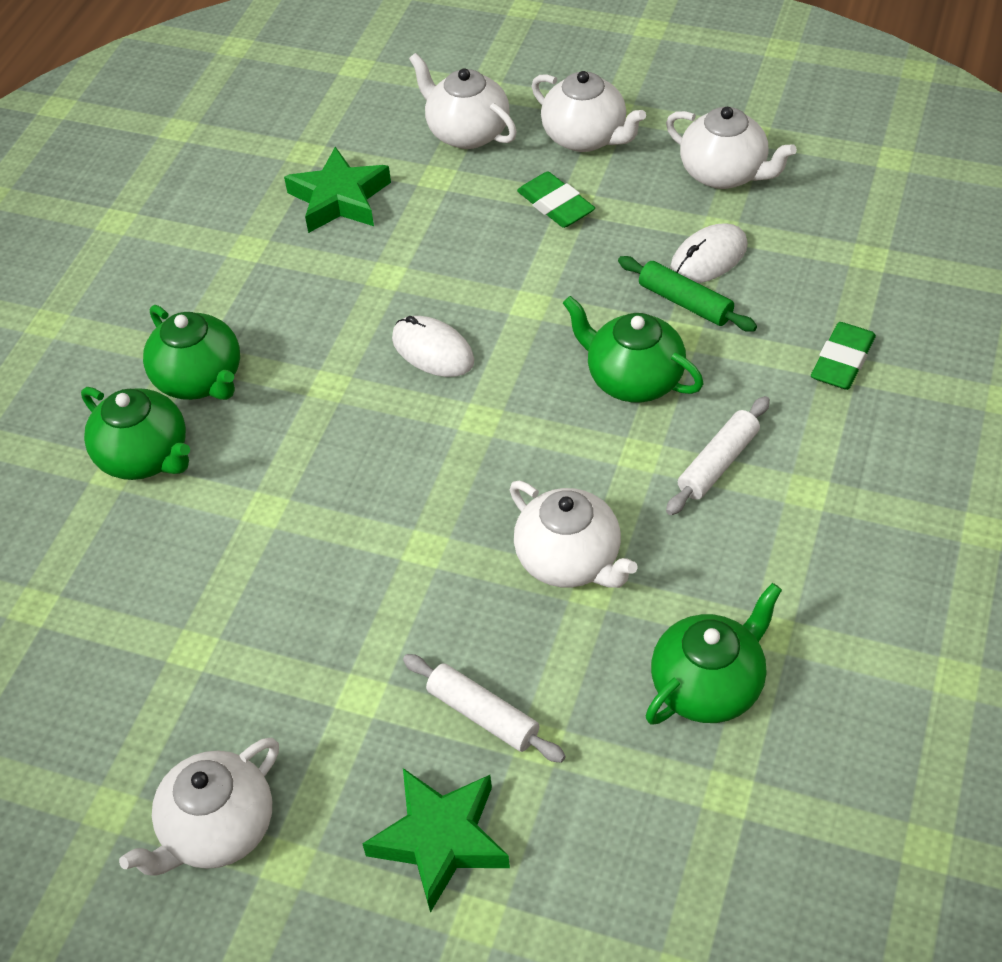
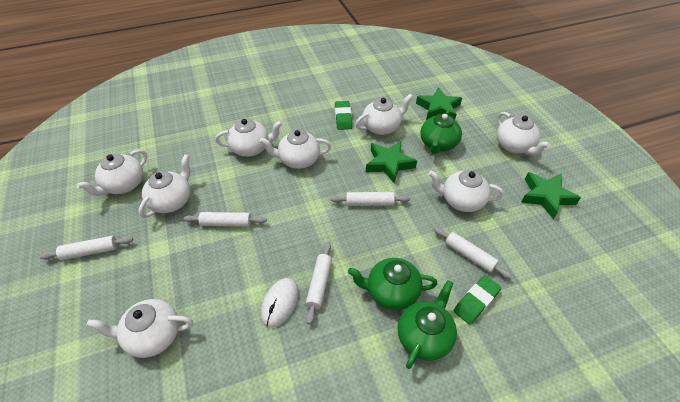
green rolling pin: [618,256,757,332] = 1 -> none = 0
green star: [284,147,391,233] [362,768,510,913] = 2 -> [366,141,417,183] [416,87,462,120] [521,172,581,219] = 3
green teapot: [81,387,190,480] [143,305,240,400] [563,296,704,402] [646,583,782,725] = 4 -> [348,258,438,310] [398,280,457,369] [420,109,462,154] = 3
white mouse: [392,316,474,377] [670,223,748,283] = 2 -> [261,278,299,328] = 1
white rolling pin: [403,654,566,763] [666,396,770,515] = 2 -> [40,236,133,260] [184,212,267,227] [306,242,332,325] [330,192,410,206] [434,227,512,279] = 5
white teapot: [119,738,279,876] [409,53,517,149] [510,481,638,588] [532,71,646,152] [666,107,797,189] = 5 -> [76,149,147,196] [86,299,193,358] [138,154,190,218] [215,119,283,157] [260,130,331,169] [355,94,413,135] [428,170,504,212] [497,112,550,156] = 8

